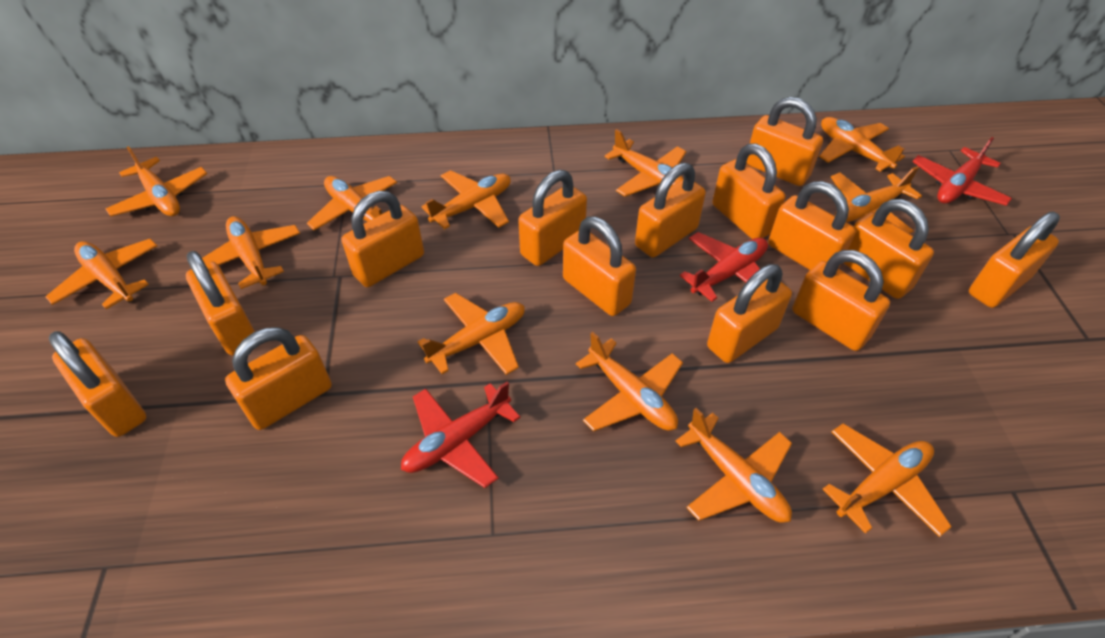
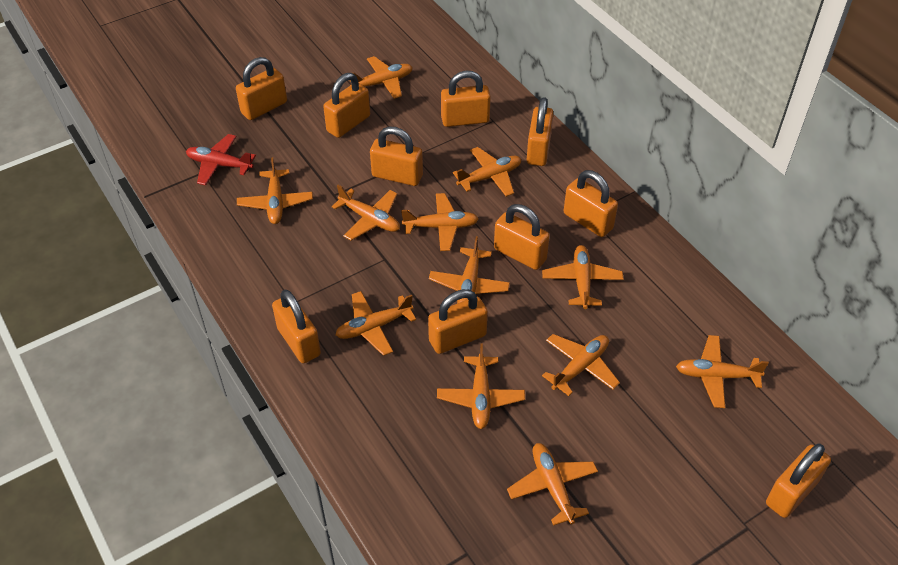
orange padlock: [49,331,147,437] [186,251,255,356] [225,327,332,430] [341,191,424,287] [518,170,587,266] [563,216,636,316] [635,163,706,258] [707,264,792,363] [712,143,786,239] [746,97,823,186] [768,181,856,270] [792,250,890,351] [843,199,934,299] [969,212,1060,308] = 14 -> [236,57,287,120] [272,290,321,363] [323,73,370,138] [370,127,423,186] [428,289,488,354] [441,71,491,127] [494,204,550,270] [527,97,553,166] [564,170,618,237] [766,444,831,518] = 10
red plane: [401,382,520,488] [680,232,768,302] [912,137,1012,206] = 3 -> [186,134,256,185] = 1

